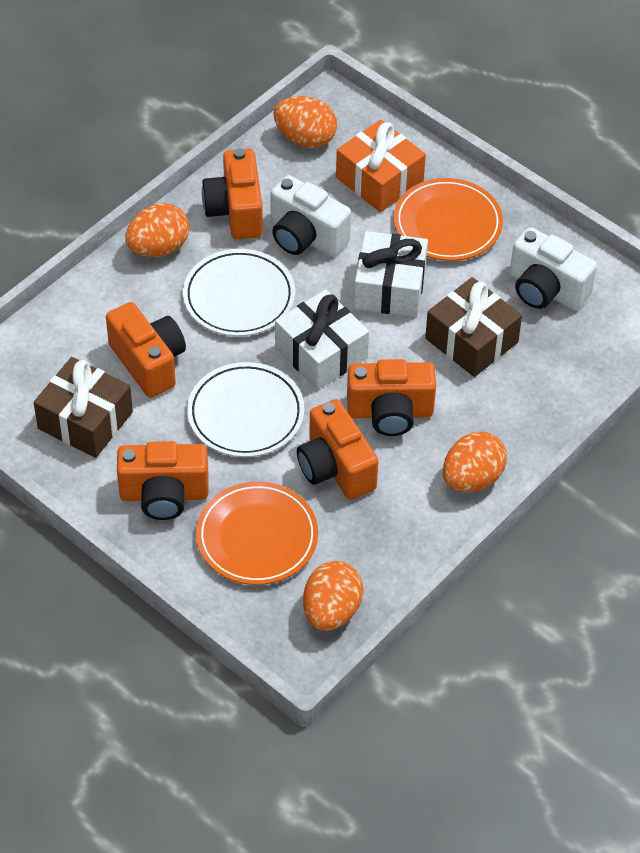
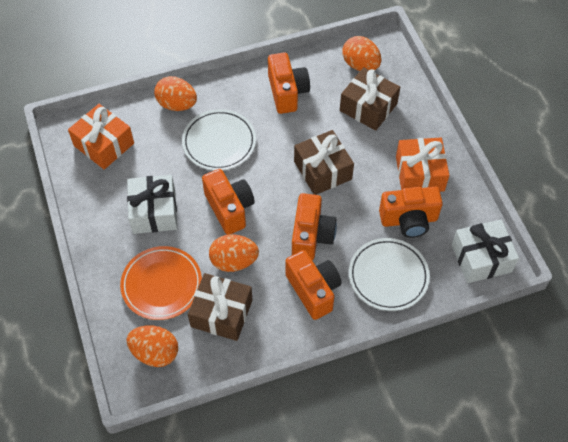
brown gift: [34,357,133,458] [425,277,522,377] = 2 -> [188,273,252,341] [294,130,354,195] [340,67,400,131] = 3
orange gift: [336,120,426,212] = 1 -> [68,104,134,170] [396,138,450,192] = 2
orange plate: [196,482,318,585] [394,178,503,261] = 2 -> [120,246,202,320] = 1
white camera: [270,175,351,257] [510,227,597,310] = 2 -> none = 0

